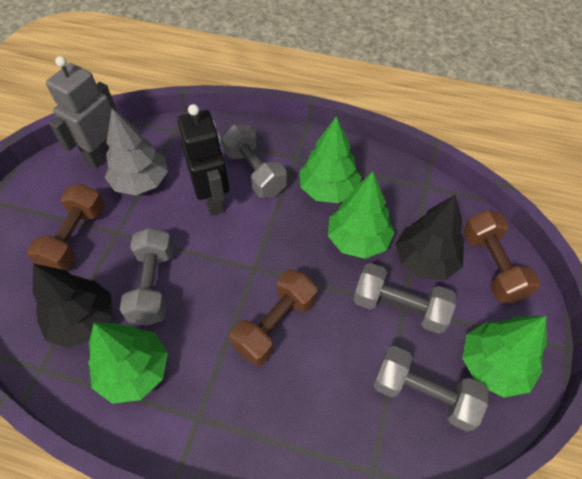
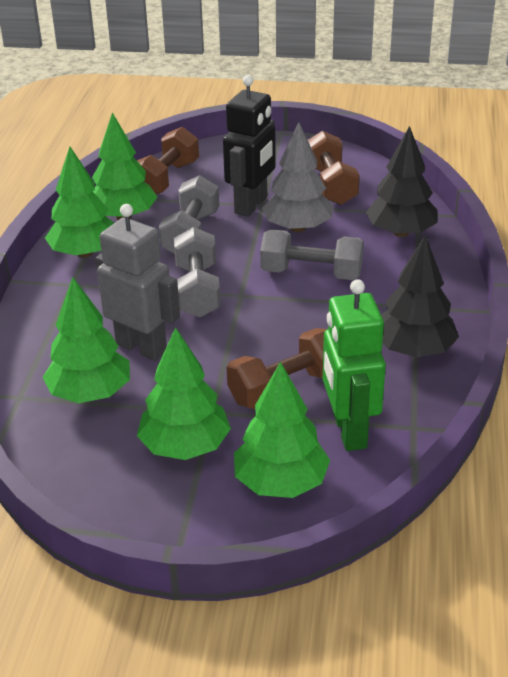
green robot: none = 0 -> [323,279,386,451] = 1
green tree: [88,323,168,404] [300,116,362,203] [328,172,395,259] [462,316,547,398] = 4 -> [43,277,130,403] [45,147,114,258] [92,112,157,220] [137,327,231,460] [234,362,330,498] = 5
grey dumbbell: [120,227,173,326] [221,125,287,198] [353,263,457,334] [373,346,489,431] = 4 -> [159,175,219,254] [174,227,220,318] [260,230,364,280] = 3

